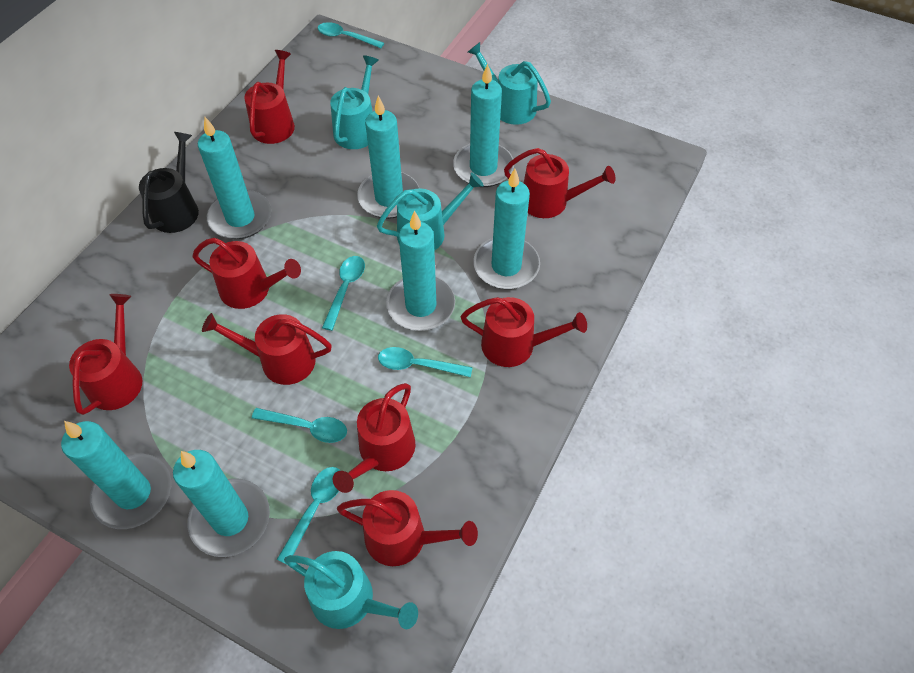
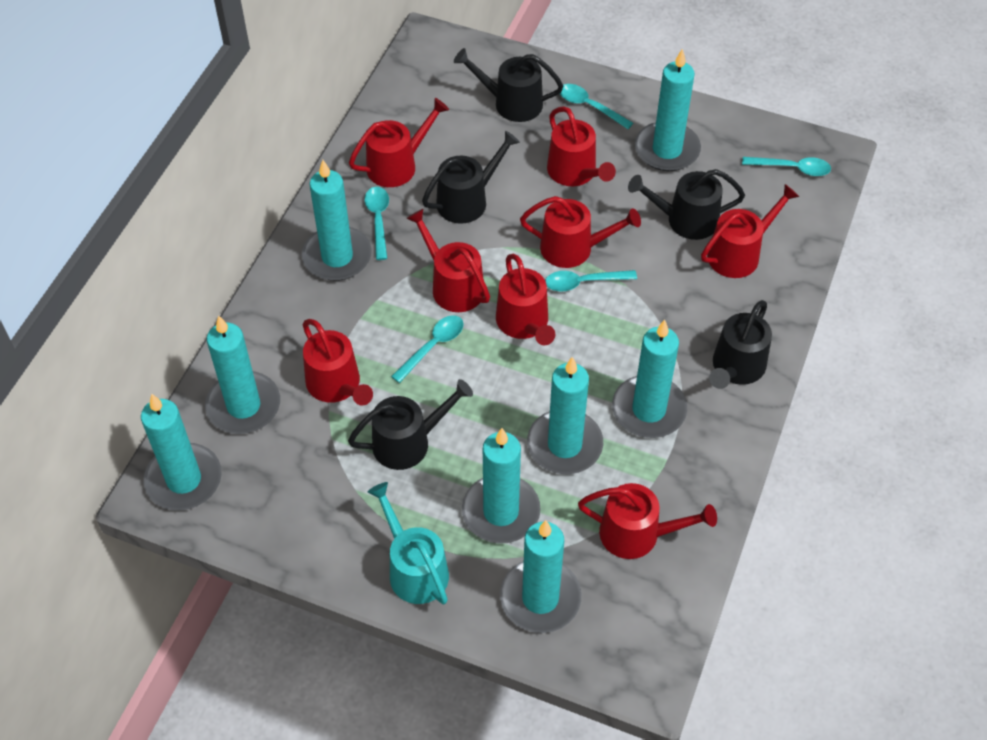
black watering can: [139,132,199,233] = 1 -> [348,379,473,470] [422,131,520,224] [454,48,563,122] [628,169,745,240] [709,300,772,389] = 5
turquoise candle: [61,421,171,529] [173,450,270,557] [198,117,271,239] [357,96,420,219] [386,211,455,331] [453,64,514,187] [473,169,540,289] = 7 -> [141,394,222,510] [205,316,280,434] [302,160,372,281] [462,428,541,544] [500,520,582,633] [527,357,603,474] [612,320,687,438] [635,49,701,171] = 8
turquoise watering can: [284,551,418,629] [330,55,379,149] [377,172,484,251] [468,42,551,125] = 4 -> [368,482,449,604] = 1

